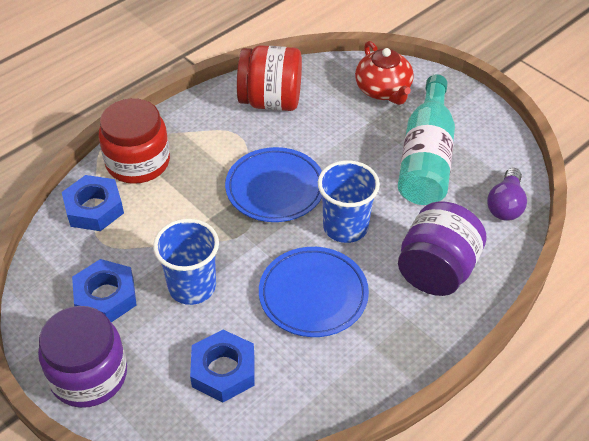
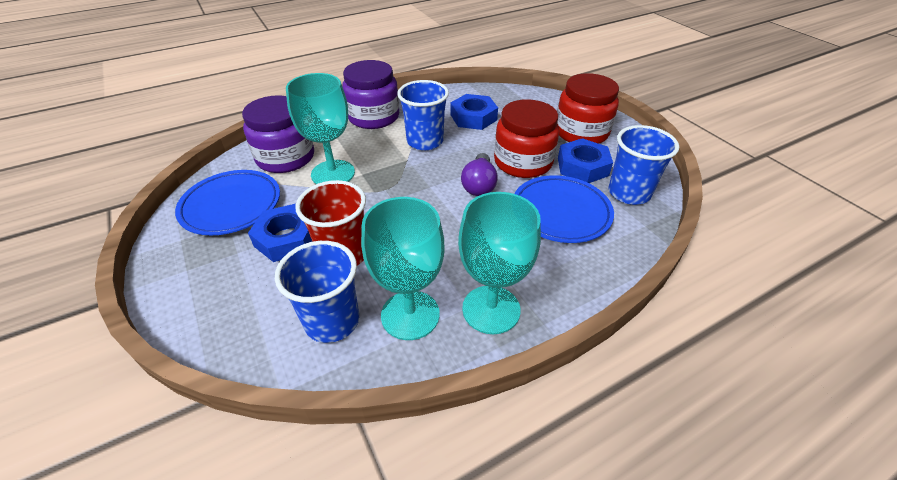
blue cup: [153,219,219,305] [318,160,380,243] = 2 -> [275,241,359,343] [397,80,449,150] [608,125,679,205] = 3
red cup: none = 0 -> [295,180,366,266] = 1
red teapot: [355,41,414,105] = 1 -> none = 0
turquoise bottle: [398,74,455,205] = 1 -> none = 0
turquoise goblet: none = 0 -> [286,73,355,184] [361,197,444,340] [458,192,541,334] = 3

